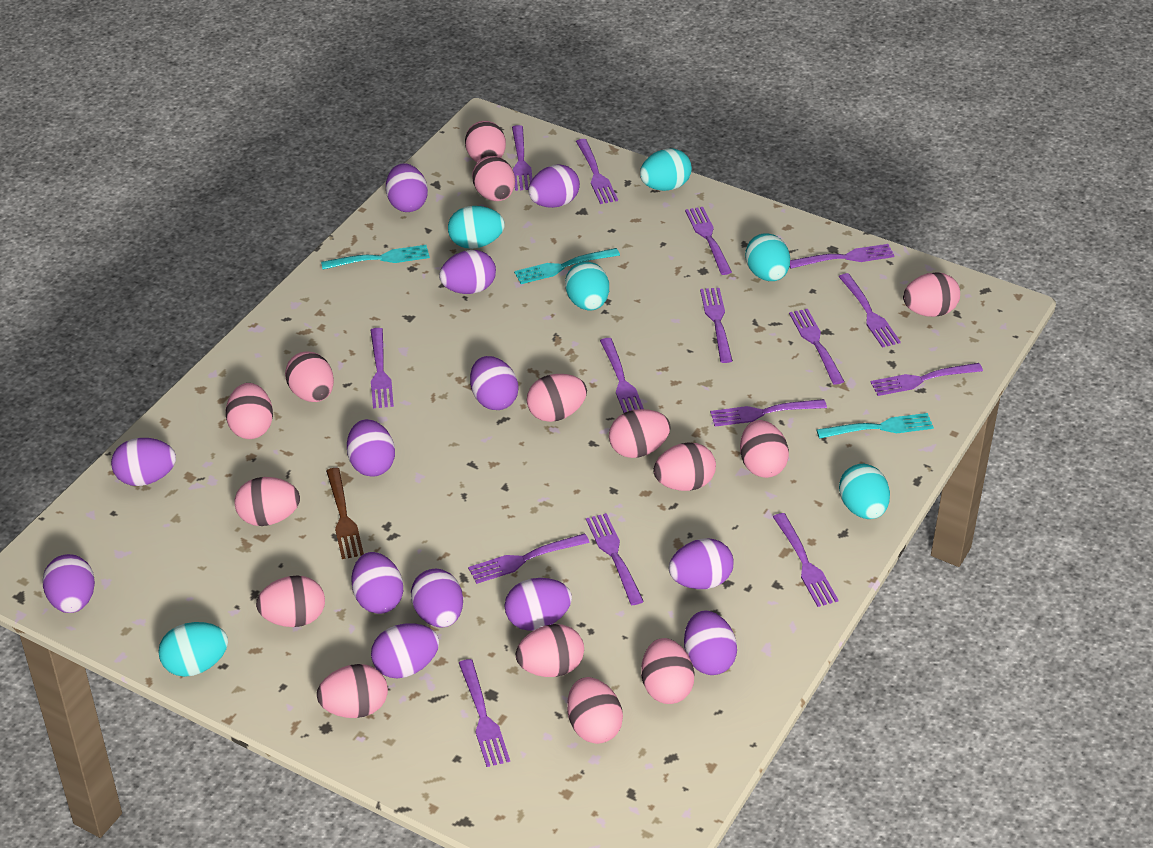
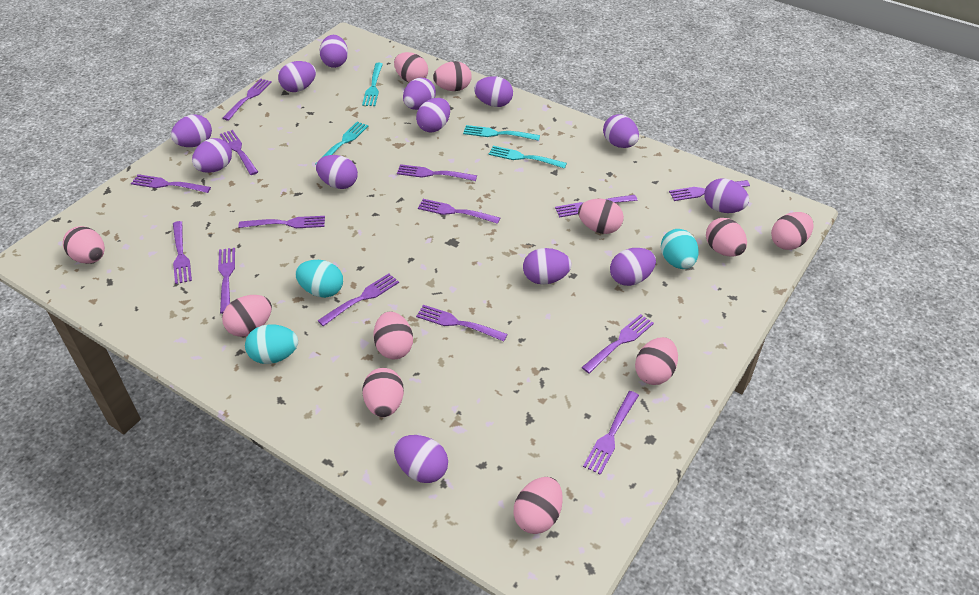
brown fork: [326,468,364,559] = 1 -> none = 0
pink egg: [226,383,273,439] [234,477,300,526] [256,575,325,627] [285,351,334,402] [317,664,388,718] [465,121,506,162] [472,156,515,201] [516,624,584,677] [527,374,587,422] [567,677,623,744] [609,409,671,458] [641,638,695,704] [653,443,716,491] [740,420,789,478] [903,272,960,317] = 15 -> [63,226,105,264] [222,295,272,337] [362,368,404,417] [374,311,413,359] [394,52,428,83] [433,61,472,91] [514,477,563,534] [578,199,624,234] [635,337,678,385] [706,218,747,257] [771,212,814,250] = 11
purple fork: [370,328,394,408] [459,659,510,767] [468,533,590,584] [512,125,532,191] [576,139,618,204] [586,513,644,605] [600,338,644,413] [685,207,732,275] [700,288,733,363] [710,399,827,427] [773,513,839,607] [789,309,845,385] [790,244,895,268] [839,273,901,348] [870,363,983,396] = 15 -> [131,174,211,193] [173,221,192,284] [218,248,235,314] [220,130,258,175] [222,79,272,121] [238,216,325,228] [317,273,399,326] [397,164,477,181] [416,305,508,341] [418,199,500,224] [555,195,638,218] [582,314,654,374] [583,391,639,475] [669,180,750,201] = 14
turquoise egg: [158,622,228,677] [448,206,505,249] [565,262,609,311] [640,148,692,191] [745,233,790,281] [839,464,890,519] = 6 -> [245,324,298,364] [295,260,343,298] [661,229,699,269] = 3
turquoise fork: [321,245,430,270] [514,248,620,284] [816,413,934,439] = 3 -> [315,122,368,165] [362,63,383,106] [463,125,540,141] [489,146,567,169] = 4

